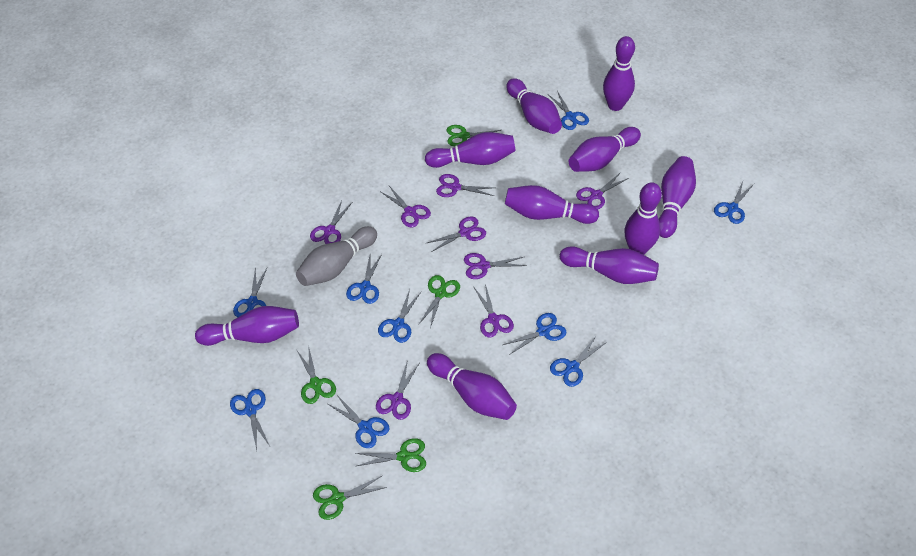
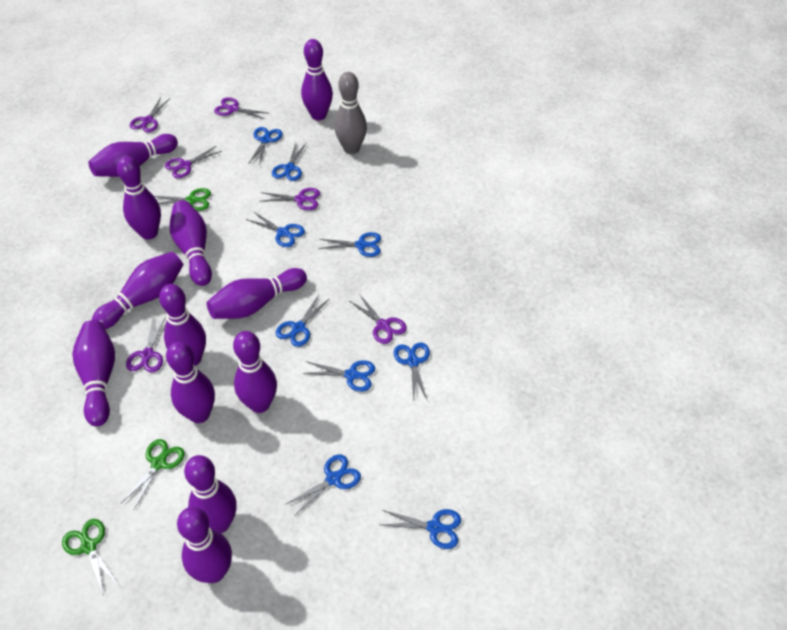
green scissors: [297,345,336,404] [313,475,387,520] [356,438,426,472] [418,275,460,328] [447,125,501,146] = 5 -> [62,519,120,595] [120,439,185,509] [154,188,211,211] = 3
purple bowling pin: [195,306,299,346] [425,132,516,168] [427,353,517,420] [505,185,599,224] [506,78,562,134] [560,246,659,284] [569,127,641,172] [603,36,635,111] [625,182,662,255] [659,156,696,238] = 10 -> [72,320,115,426] [88,134,178,177] [92,252,183,329] [117,156,161,240] [159,284,206,366] [166,341,215,423] [170,200,212,286] [177,507,232,583] [184,455,237,533] [207,268,307,319] [233,331,277,413] [301,39,333,120] = 12
purple scissors: [310,200,352,244] [376,360,419,420] [381,186,431,228] [427,217,486,252] [436,174,494,197] [464,253,527,279] [474,284,514,338] [576,172,629,209] = 8 -> [126,317,166,373] [129,97,170,132] [165,146,222,178] [214,97,270,119] [259,188,320,210] [350,294,407,344] = 6

